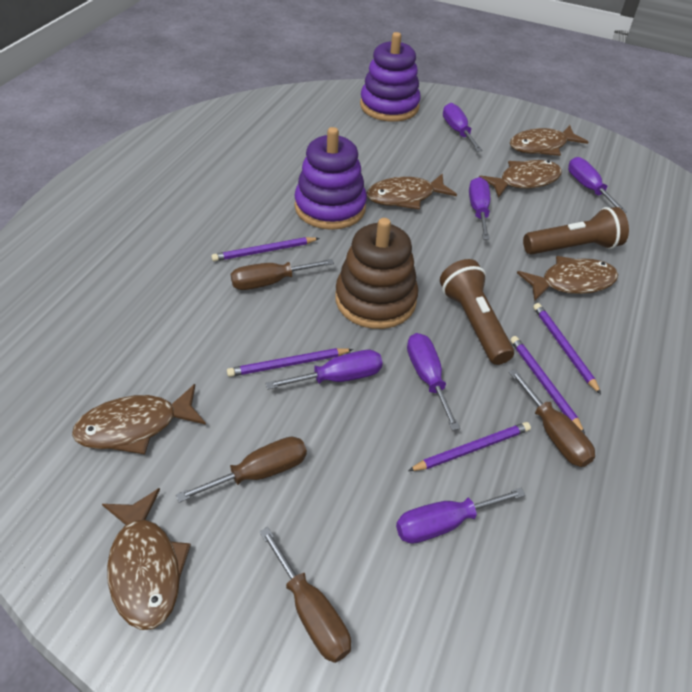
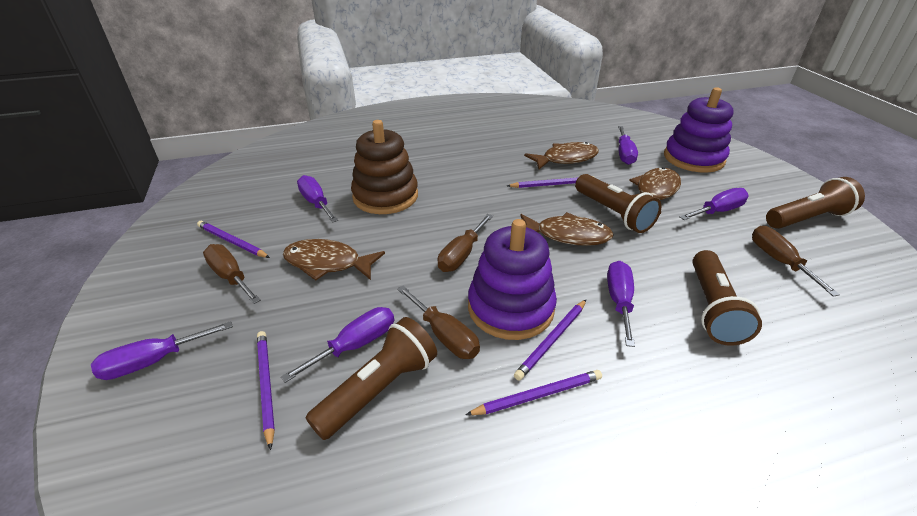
brown fish: [72,384,206,454] [102,488,191,630] [366,173,457,210] [479,160,562,198] [510,125,588,156] [517,256,618,302] = 6 -> [283,239,385,280] [520,212,614,246] [524,142,599,170] [629,167,681,214] = 4
brown flashlight: [440,259,514,365] [523,207,629,255] = 2 -> [305,317,437,440] [575,174,662,233] [692,250,762,346] [766,177,865,229] = 4

